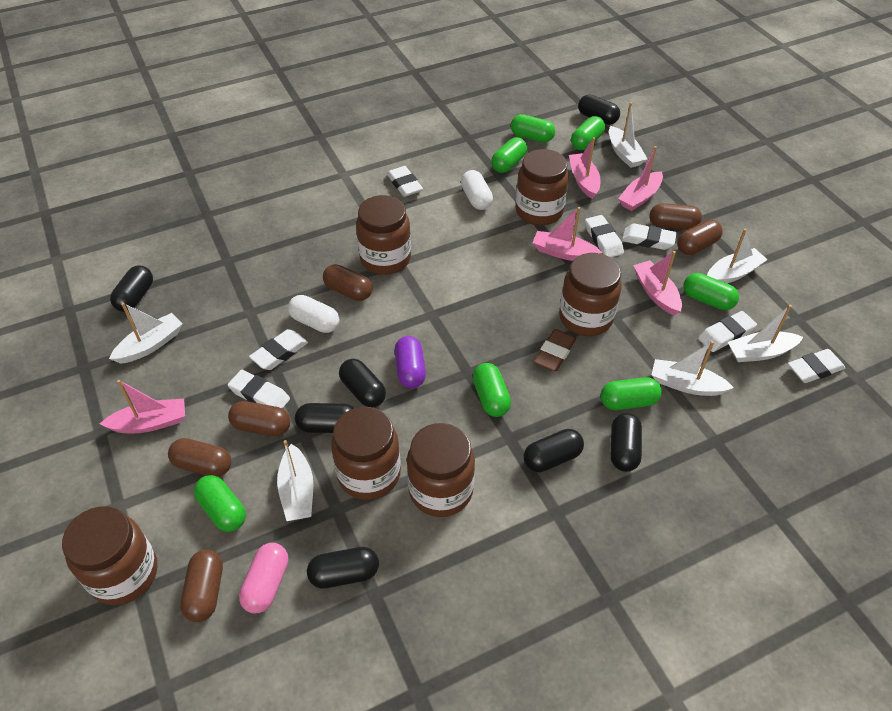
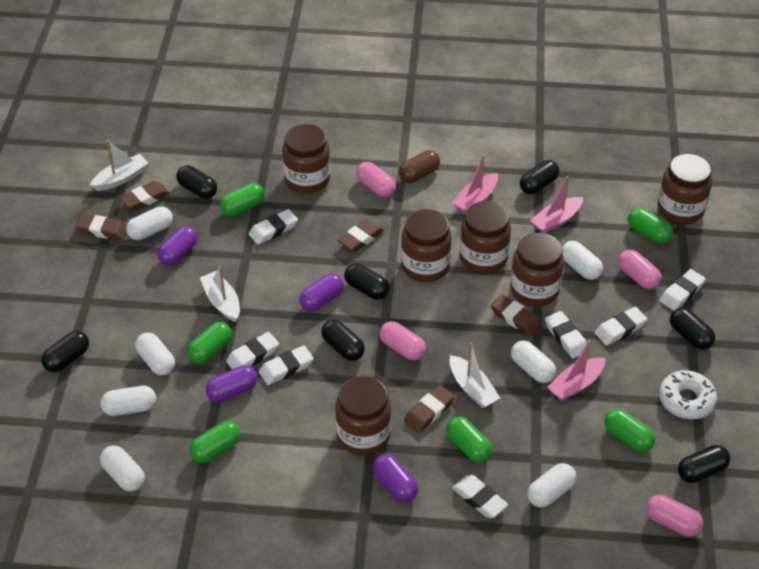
brown capsule: [168,438,231,477] [180,550,223,622] [228,401,290,437] [323,264,373,301] [649,203,702,230] [677,219,723,255] = 6 -> [399,150,440,183] = 1
brown eraser: [534,329,576,371] = 1 -> [76,214,127,240] [120,181,170,211] [338,219,384,252] [404,385,455,433] [490,294,542,336] = 5
green capsule: [194,475,246,532] [473,363,511,417] [491,137,527,173] [511,114,555,143] [571,116,605,150] [600,377,662,410] [683,273,739,310] = 7 -> [187,322,232,364] [189,421,241,463] [220,183,265,216] [446,416,492,462] [604,409,656,452] [628,208,673,244] = 6
pink boat: [100,380,185,433] [533,207,603,261] [569,137,601,199] [618,146,663,211] [633,251,682,315] = 5 -> [452,154,498,214] [530,176,583,233] [547,340,605,401] = 3
pink capsule: [239,543,288,613] = 1 -> [356,162,395,197] [379,321,426,360] [618,250,661,289] [646,495,703,537] = 4
purple capsule: [395,336,426,388] = 1 -> [157,226,198,266] [206,365,257,402] [299,273,344,311] [373,454,418,502] = 4
white boat: [109,303,182,364] [277,440,313,521] [609,102,647,168] [652,341,734,396] [707,229,768,283] [728,305,803,362] = 6 -> [90,140,148,191] [200,266,240,322] [449,343,500,408] = 3
white capsule: [288,295,339,333] [461,170,493,210] = 2 -> [100,445,145,492] [101,386,156,416] [126,206,173,240] [135,333,175,376] [511,340,556,383] [527,463,576,508] [562,241,603,280] = 7
white donut: none = 0 -> [659,370,717,419] = 1

